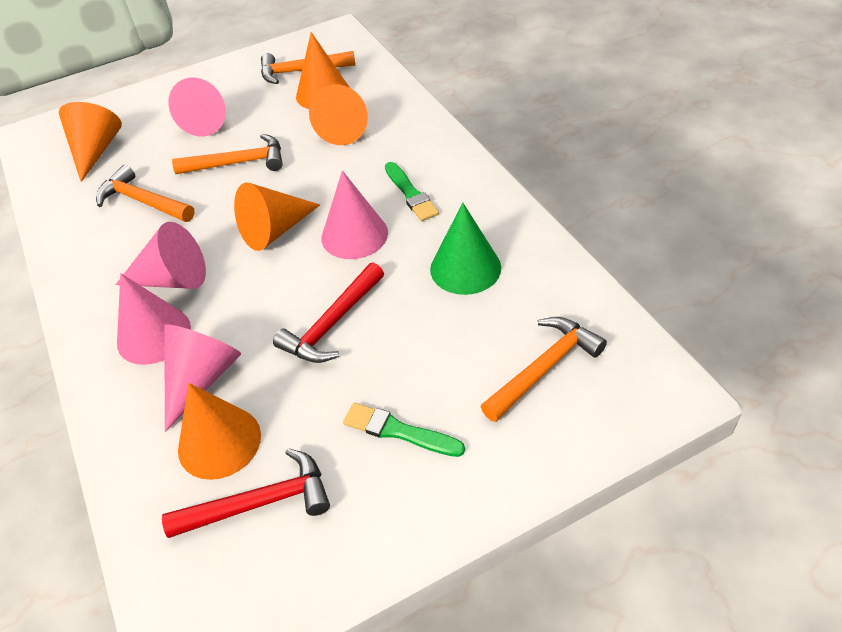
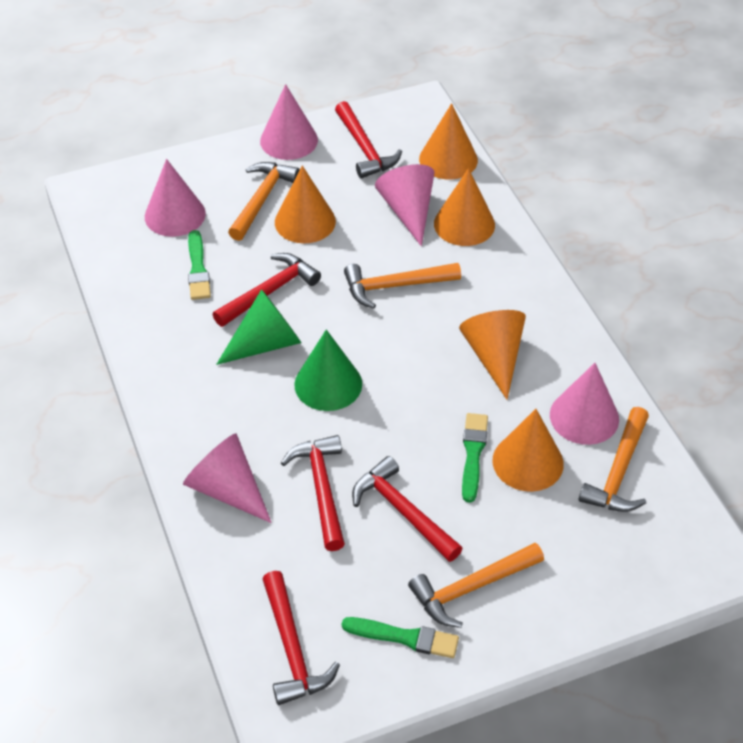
green brush: [343,403,465,457] [385,162,439,221] = 2 -> [188,230,211,300] [342,617,459,658] [462,413,488,503] = 3
green cone: [430,203,501,295] = 1 -> [216,289,302,365] [294,330,362,411] = 2
red hammer: [162,448,330,538] [273,262,384,363] = 2 -> [213,253,321,327] [263,571,340,705] [281,435,345,551] [335,101,402,178] [352,456,463,562] = 5

